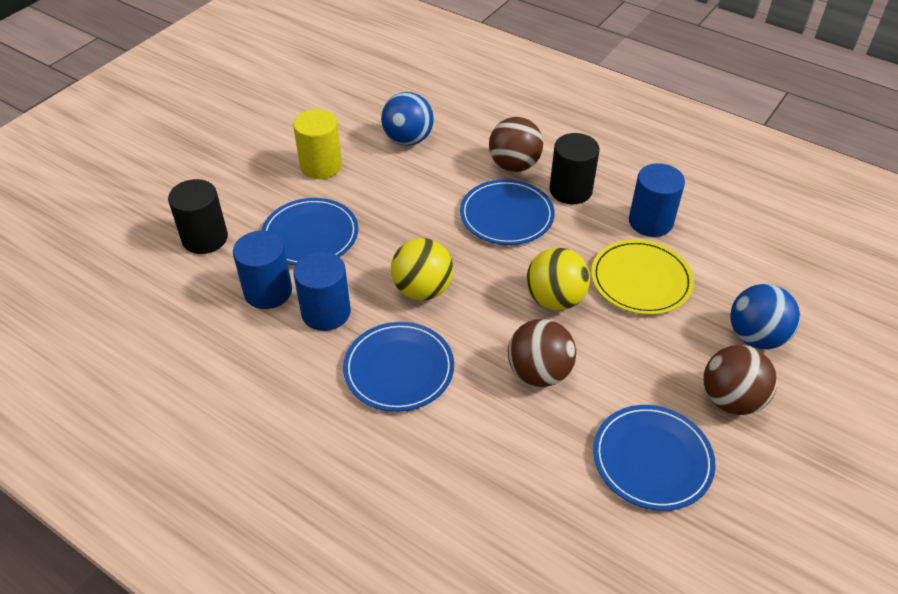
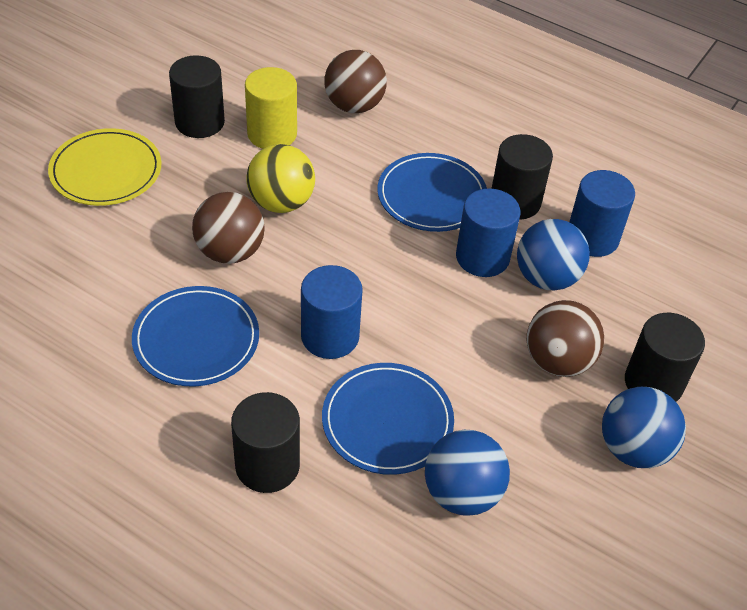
black cylinder: [168,179,228,254] [549,133,600,204] = 2 -> [169,55,225,138] [231,392,300,493] [491,134,553,220] [625,313,705,402] = 4
blue ball: [381,92,434,146] [730,284,800,349] = 2 -> [425,430,510,515] [517,219,590,290] [602,387,686,468] = 3
blue plate: [261,198,358,266] [343,322,454,412] [460,179,555,245] [593,405,716,511] = 4 -> [132,286,259,386] [322,363,454,475] [377,153,487,232] = 3
yellow ball: [391,238,453,300] [526,247,590,310] = 2 -> [246,144,315,213] = 1

